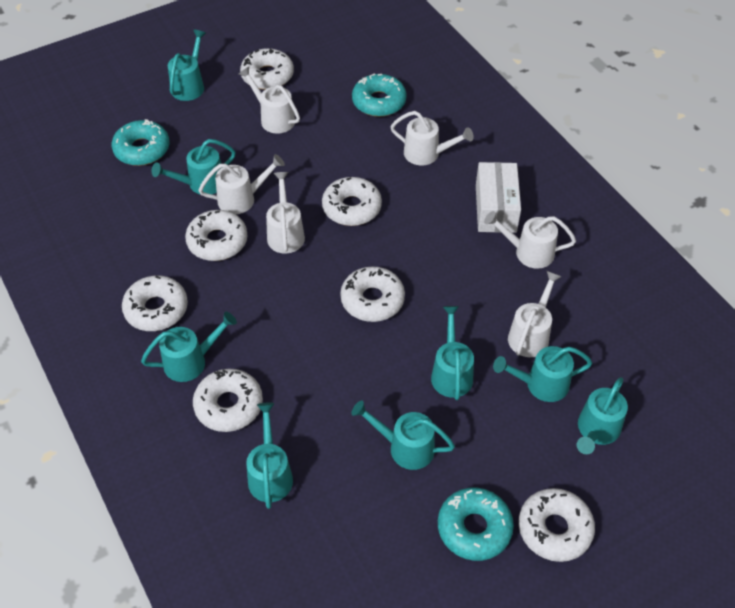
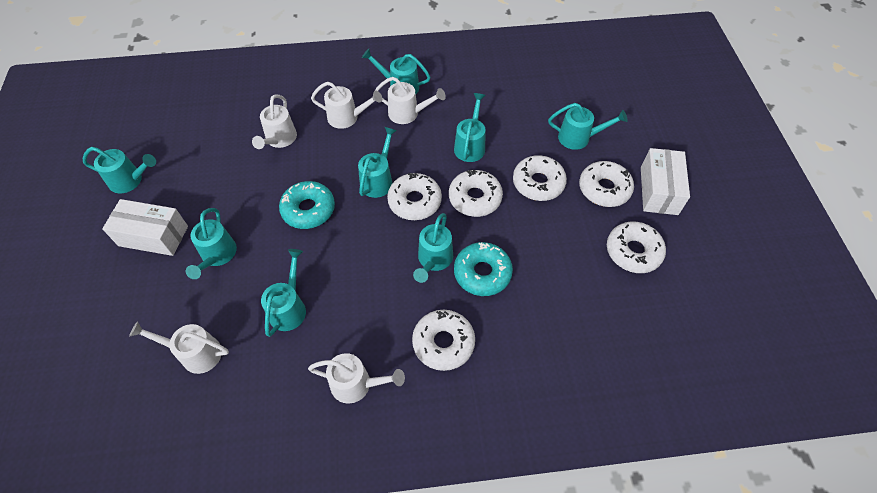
turquoise donut: [112,119,170,166] [352,73,407,117] [438,488,514,561] = 3 -> [279,181,335,229] [454,242,513,296] = 2
white box: [476,162,521,233] = 1 -> [102,199,188,256] [641,148,690,215] = 2
white donut: [122,275,188,331] [185,210,248,261] [193,369,263,432] [240,48,294,90] [322,177,382,226] [340,266,405,322] [518,488,595,562] = 7 -> [387,173,442,220] [412,310,475,371] [449,170,503,217] [513,155,567,201] [579,161,634,207] [607,221,666,273] = 6
white watering can: [198,154,285,214] [239,67,300,134] [266,172,305,254] [390,111,474,165] [484,211,576,269] [508,271,562,357] = 6 -> [129,321,229,374] [252,94,297,149] [308,353,405,404] [311,82,382,129] [375,77,446,124] = 5

